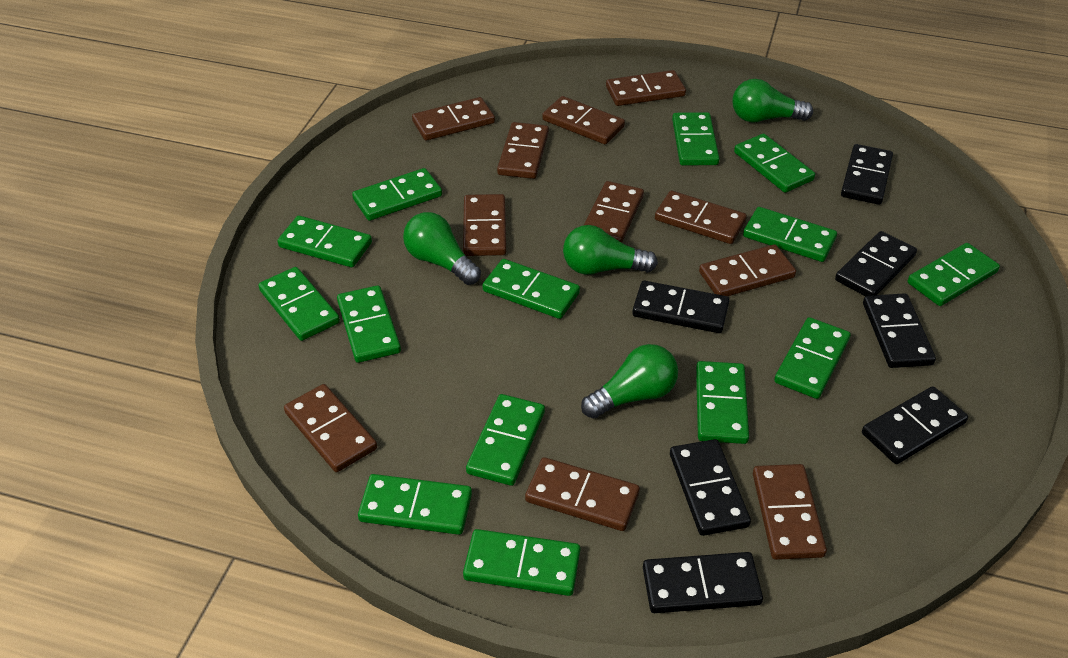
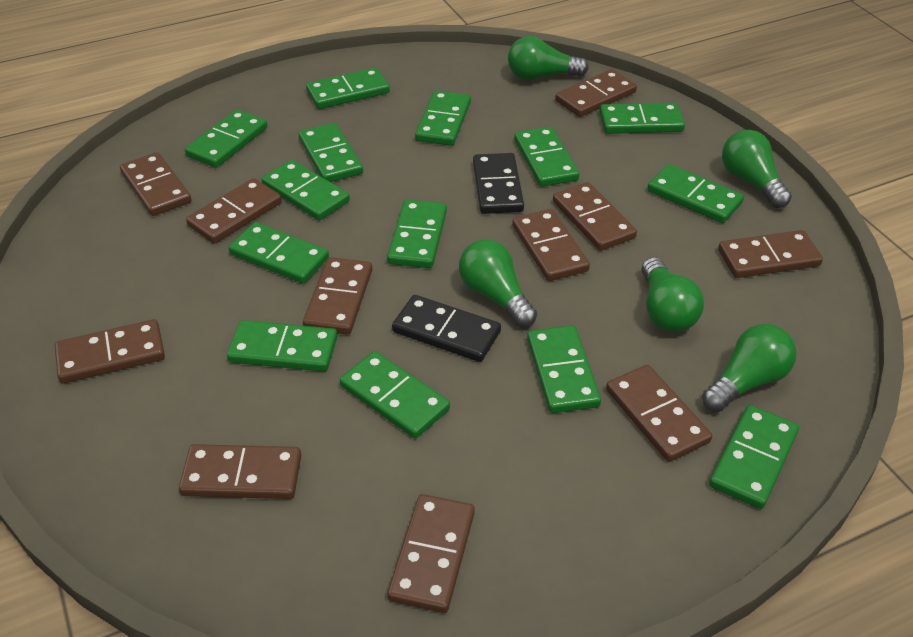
black domino: [632,281,729,333] [643,552,763,613] [670,439,751,536] [835,231,917,296] [841,144,893,205] [862,386,968,464] [863,293,936,368] = 7 -> [392,295,501,362] [473,153,524,214] = 2
green light bulb: [403,212,481,285] [563,225,658,275] [581,344,678,419] [732,79,813,122] = 4 -> [459,239,537,327] [508,36,589,80] [642,257,704,332] [702,324,796,412] [722,130,792,208] = 5

